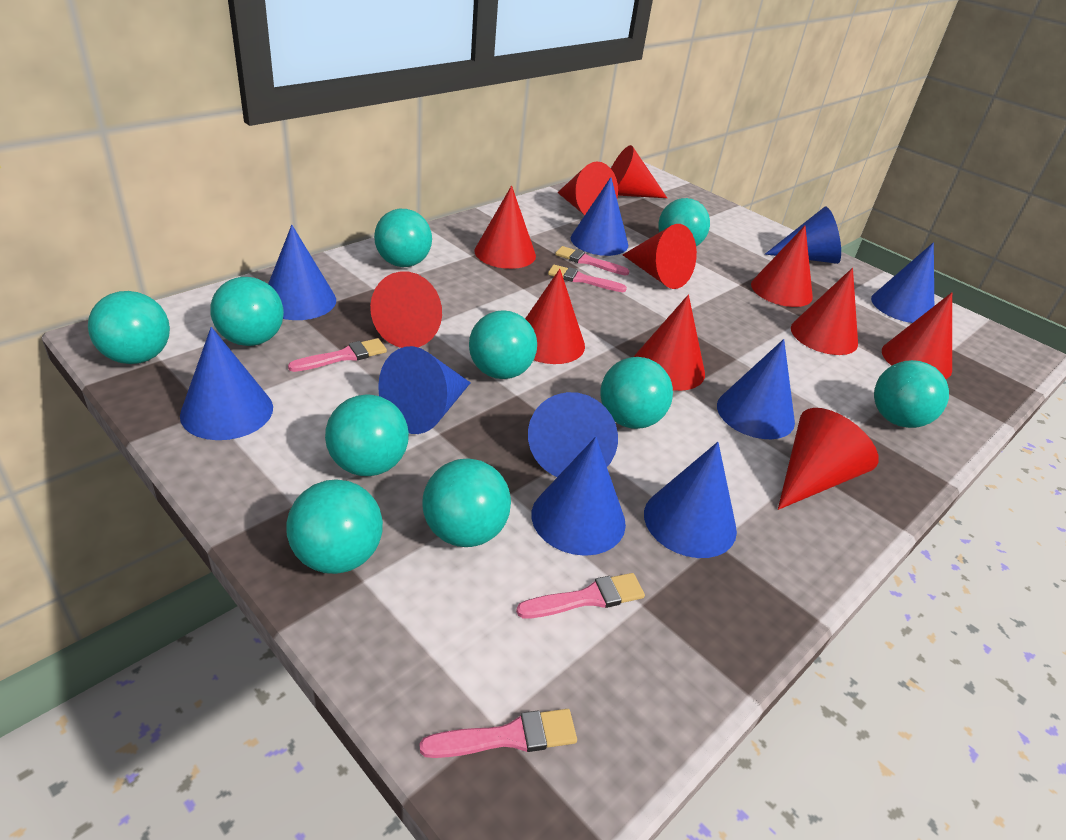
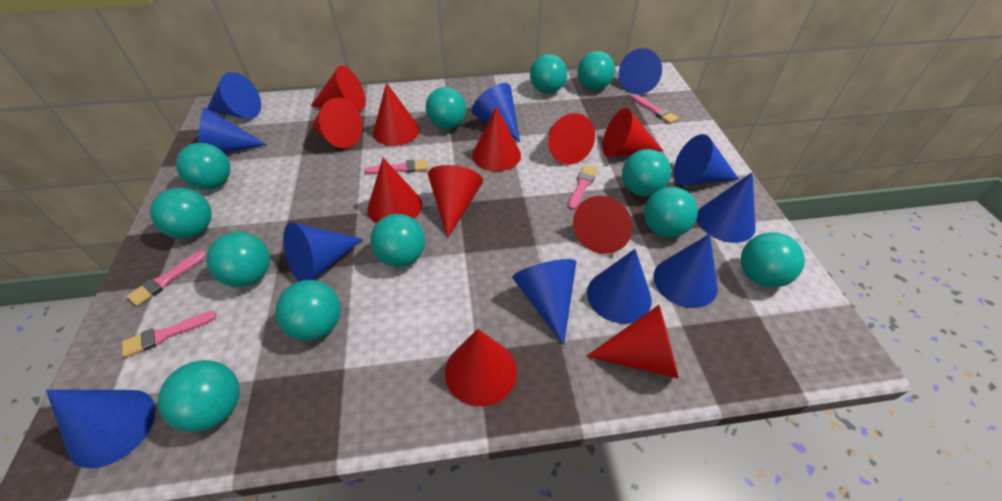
blue cone: [180,327,273,440] [268,225,336,320] [378,346,471,434] [528,392,618,477] [531,437,626,556] [571,177,628,256] [644,442,737,558] [717,339,795,439] [765,207,841,264] [871,242,934,323] = 10 -> [46,390,156,469] [198,107,267,153] [207,72,261,119] [283,222,363,281] [472,83,520,142] [512,259,577,345] [587,249,652,324] [619,48,662,95] [654,234,718,308] [674,134,739,186] [697,172,756,243] = 11
turquoise ball: [88,291,170,364] [210,277,284,346] [286,479,383,574] [325,394,409,476] [374,209,432,267] [423,458,511,547] [469,310,537,379] [600,357,673,429] [658,198,710,246] [874,360,949,428] = 10 -> [150,188,212,239] [158,360,240,432] [176,143,230,190] [206,232,270,287] [276,280,341,341] [370,214,425,267] [426,87,466,129] [530,54,567,94] [577,51,615,90] [622,149,671,196] [644,187,698,238] [741,232,805,288] = 12

